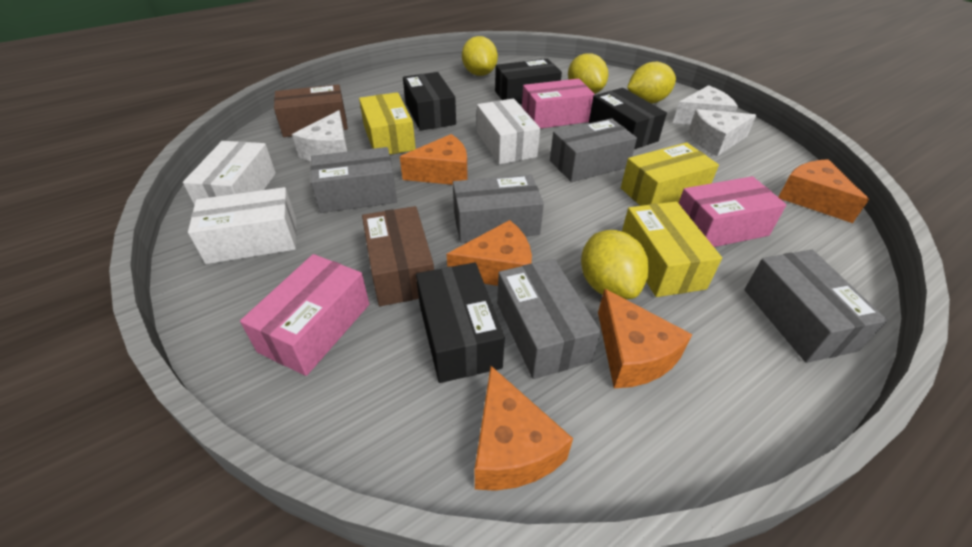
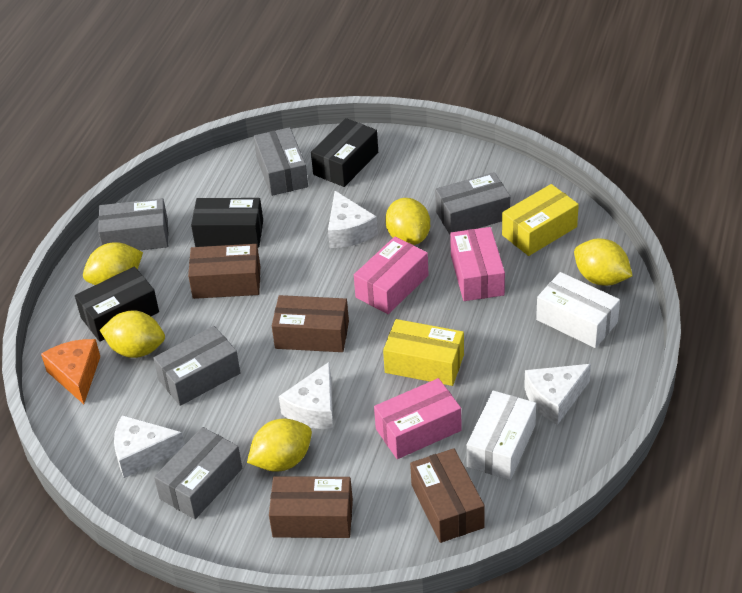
black box: [403,72,456,131] [416,262,505,383] [495,59,562,104] [589,88,667,149] = 4 -> [75,266,159,342] [191,198,263,247] [311,118,378,187] = 3
brown box: [274,84,348,137] [362,206,434,306] = 2 -> [188,244,260,299] [269,476,353,538] [272,295,349,352] [410,448,485,543] = 4
orange cheese: [400,134,468,185] [447,220,532,286] [475,366,573,491] [598,288,693,388] [778,159,869,223] = 5 -> [41,339,100,404] = 1
white box: [183,141,276,205] [188,187,296,264] [477,98,540,164] = 3 -> [467,391,536,480] [536,272,620,348] = 2
white cheese: [292,110,348,161] [673,85,738,125] [689,109,756,156] = 3 -> [114,415,185,478] [279,362,334,429] [328,191,378,248] [524,364,591,425] = 4
yellow box: [359,92,416,155] [621,143,719,206] [622,201,722,297] = 3 -> [383,319,464,386] [502,184,579,256] = 2
yellow lemon: [462,36,498,76] [568,53,608,94] [581,230,649,299] [627,62,676,104] = 4 -> [83,242,143,285] [100,310,165,358] [247,419,312,472] [385,198,430,245] [574,238,633,286] = 5

